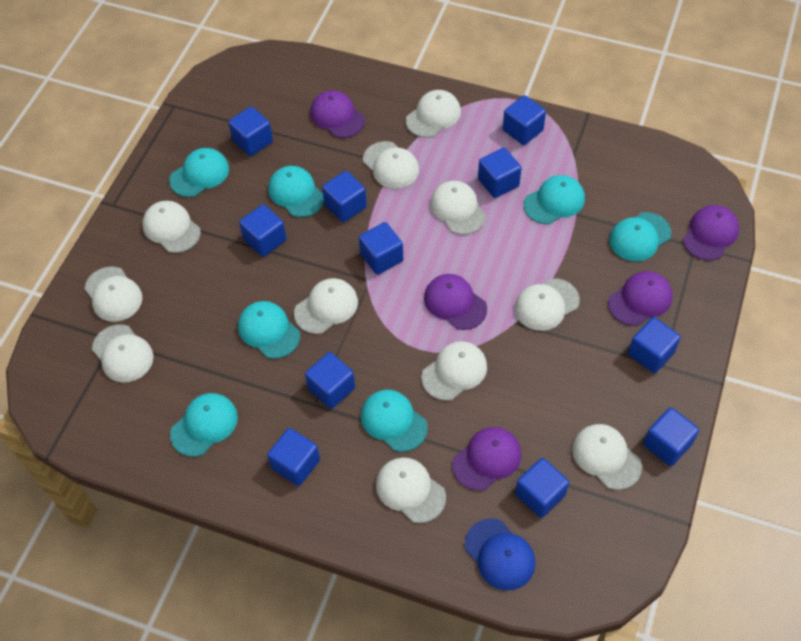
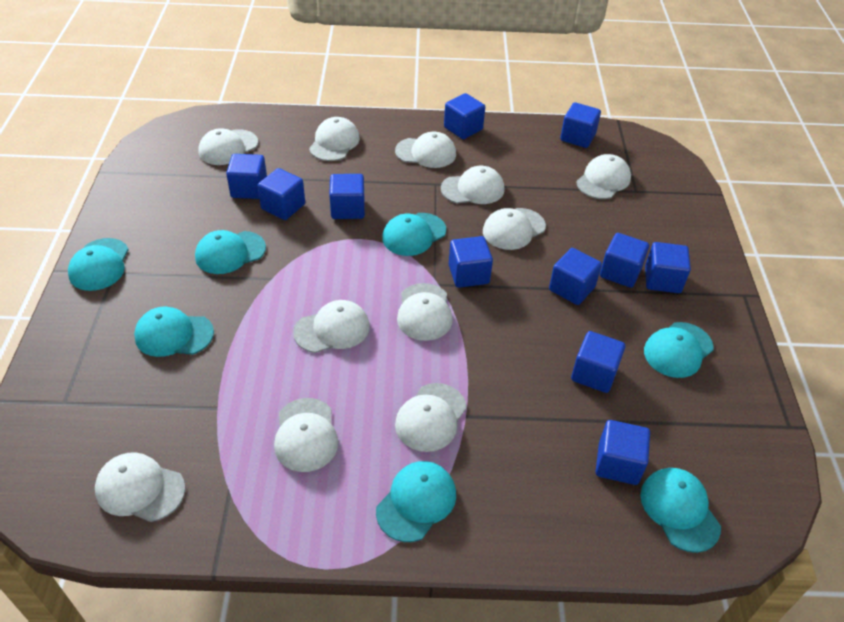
blue cap: [465,519,535,590] = 1 -> none = 0
purple cap: [310,90,365,138] [424,274,487,330] [452,427,521,491] [608,271,673,326] [683,205,739,260] = 5 -> none = 0

